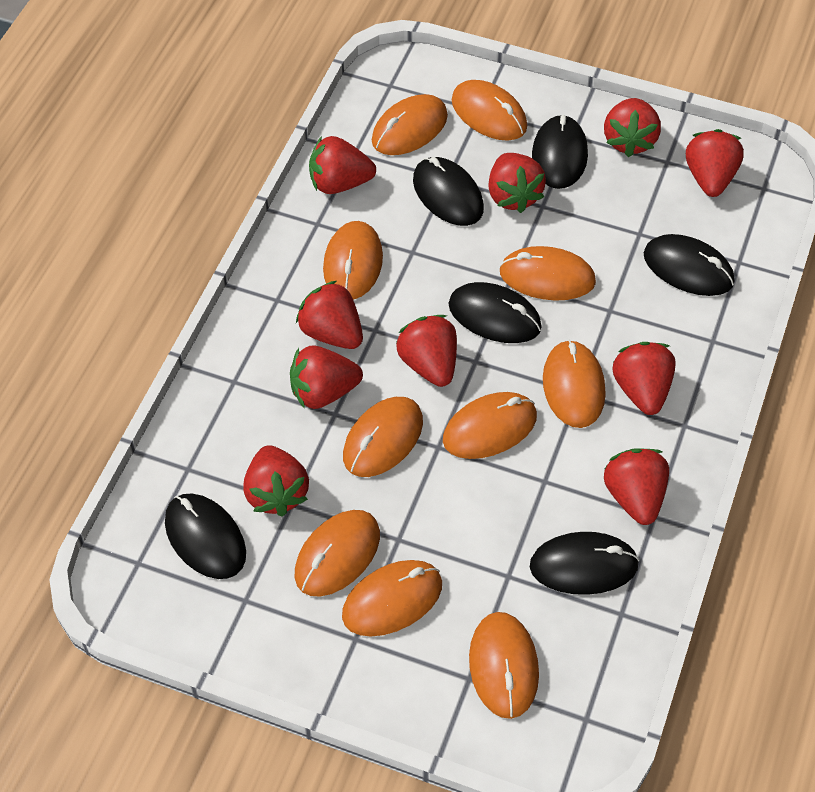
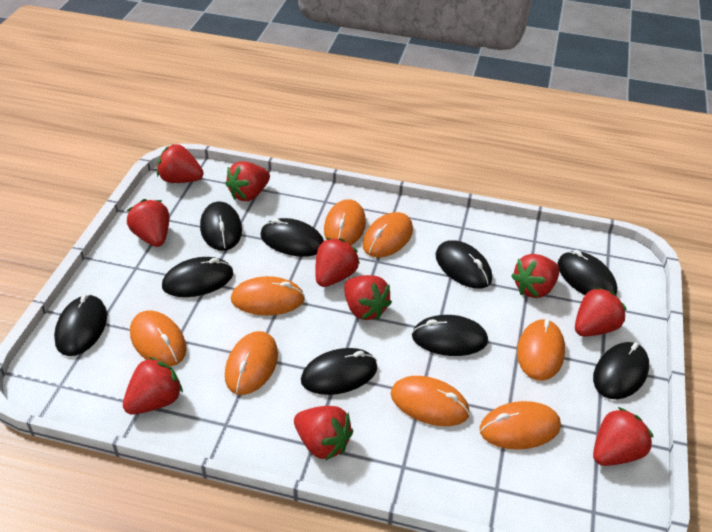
black mouse: [165,494,246,579] [413,157,484,226] [449,282,542,343] [530,532,639,595] [532,115,588,189] [644,234,734,296] = 6 -> [54,294,107,356] [162,257,233,297] [200,202,242,251] [260,218,324,257] [301,348,378,395] [412,315,488,356] [436,240,492,289] [557,250,617,295] [593,342,649,399] = 9
orange mouse: [295,510,380,597] [323,221,383,300] [342,560,442,637] [343,397,423,477] [372,94,448,155] [443,392,537,459] [452,80,527,141] [469,612,539,719] [500,246,596,301] [543,339,606,428] = 10 -> [130,310,187,366] [225,331,278,395] [231,276,305,315] [324,199,366,245] [362,212,413,257] [391,376,470,426] [479,401,561,450] [517,319,565,381] = 8

